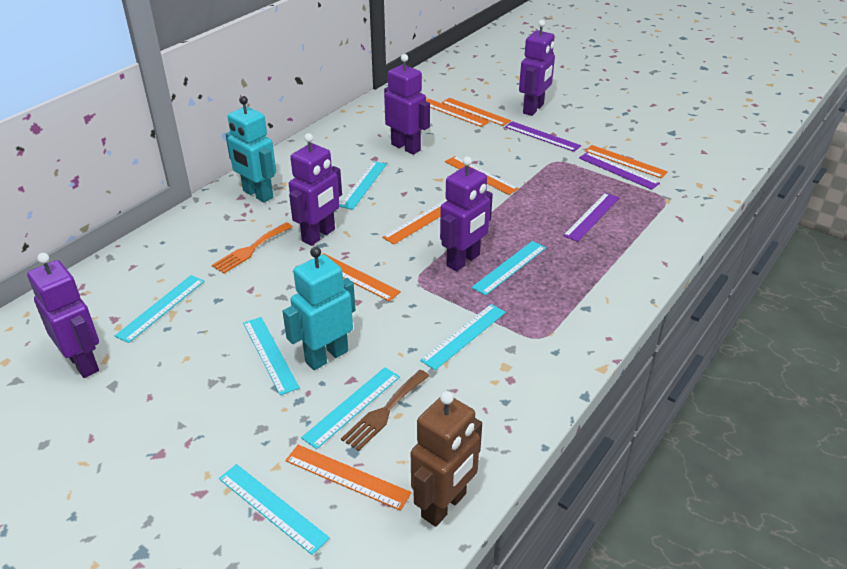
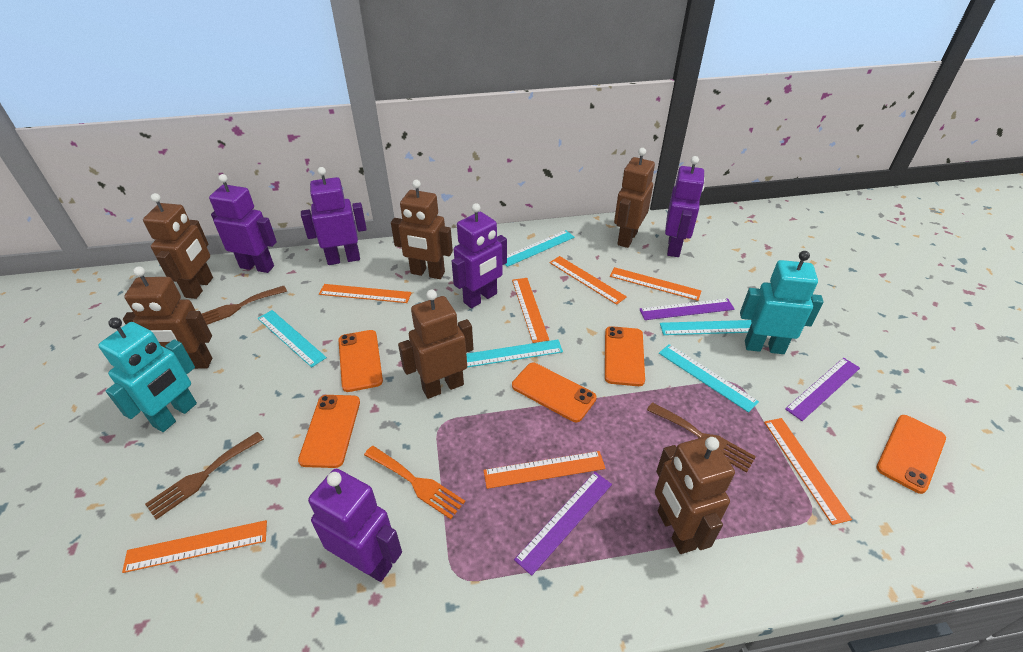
brown fork: [341,370,430,451] = 1 -> [145,432,264,520] [202,286,287,325] [647,402,756,473] = 3
brown robot: [411,391,482,527] = 1 -> [123,266,212,369] [143,193,213,299] [391,180,453,279] [398,290,473,399] [614,148,655,248] [655,436,735,554] = 6
orange phone: none = 0 -> [298,395,360,468] [338,330,383,392] [512,363,597,422] [605,326,645,386] [876,415,946,494] = 5
turquoise ruler: [115,275,204,343] [219,464,330,555] [243,317,300,395] [301,367,400,449] [339,161,387,210] [420,304,506,370] [472,241,546,296] = 7 -> [258,310,327,367] [466,340,563,367] [505,230,575,267] [659,344,759,412] [660,320,751,335] = 5

